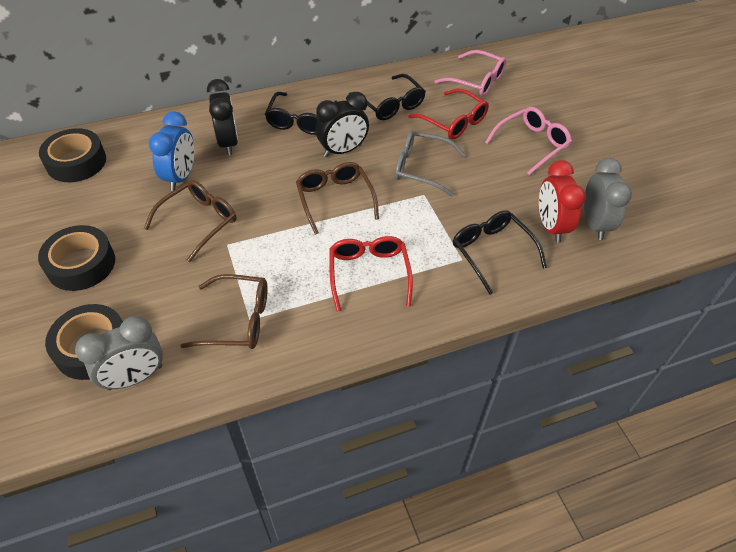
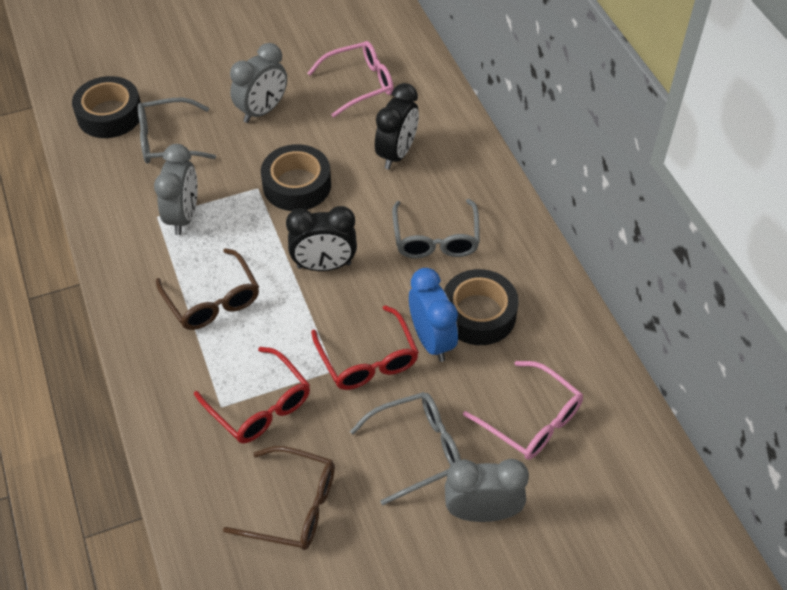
black glasses: [265,92,338,135] [349,74,426,120] [453,210,547,295] = 3 -> none = 0
brown glasses: [144,180,236,262] [181,274,268,349] [296,162,379,235] = 3 -> [156,248,259,330] [223,446,335,550] = 2
grey clock: [75,316,163,390] [584,158,632,240] = 2 -> [154,144,198,235] [230,43,287,123] [445,459,529,522] = 3
grey glasses: [395,130,466,197] = 1 -> [138,97,216,164] [350,392,461,505] [392,199,480,258] = 3
red clock: [539,160,586,243] = 1 -> none = 0

